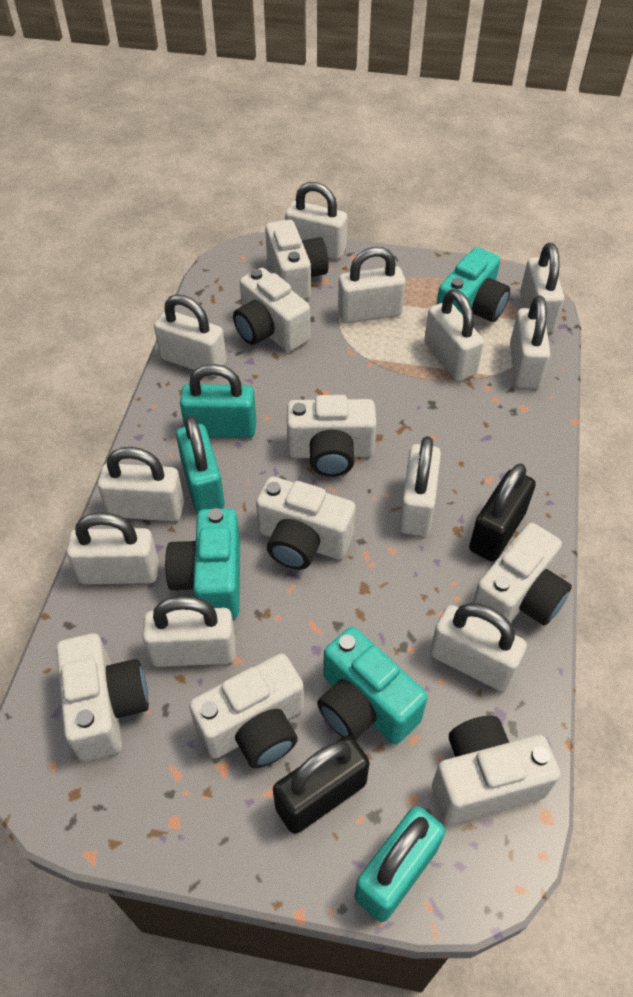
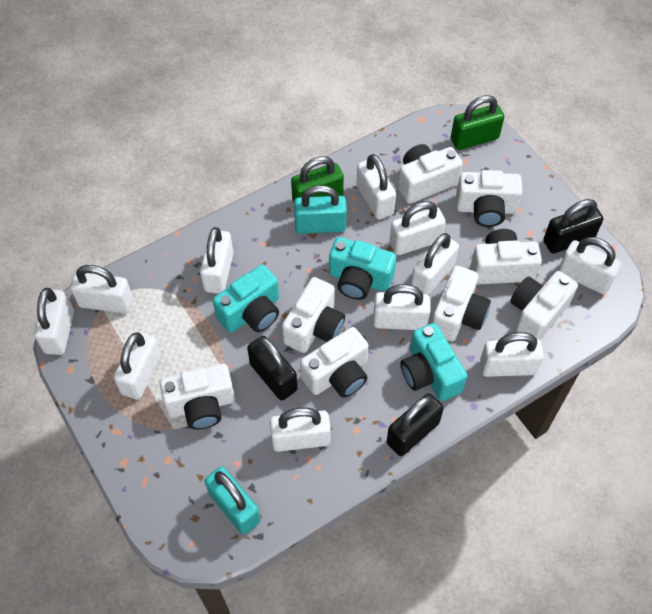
black padlock: [273,735,370,834] [469,463,536,562] = 2 -> [247,336,297,401] [386,393,444,456] [543,199,603,254] = 3
green padlock: none = 0 -> [291,156,344,202] [451,95,504,150] = 2
turquoise padlock: [176,415,225,513] [180,364,256,438] [354,806,445,922] = 3 -> [204,466,261,534] [294,185,347,234] = 2

